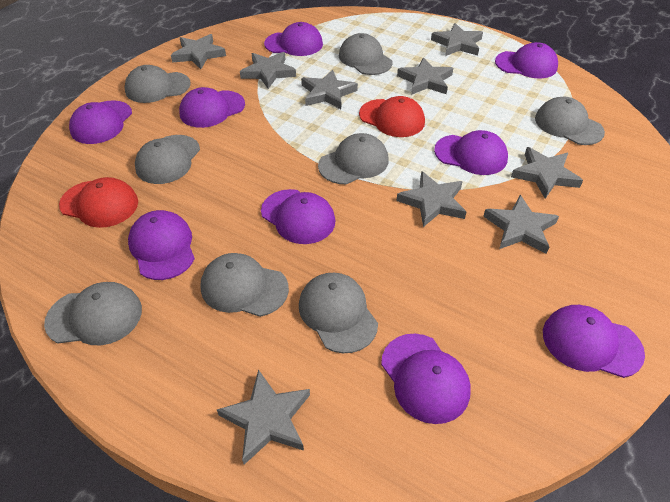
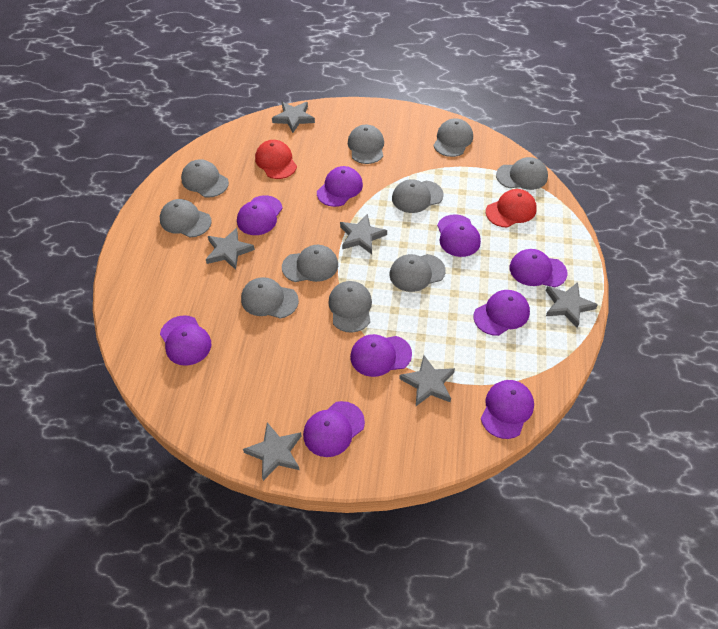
grey cap: [44,282,142,345] [124,65,190,103] [135,135,200,184] [200,253,289,317] [299,273,378,353] [318,133,389,184] [339,33,393,75] [535,97,605,145] = 8 -> [160,199,212,238] [181,159,229,198] [241,277,299,319] [282,245,338,282] [328,281,372,333] [348,125,384,164] [390,254,446,292] [392,179,443,213] [433,118,473,157] [496,157,548,190] = 10
grey star: [171,34,226,69] [217,370,310,465] [240,52,296,89] [301,70,358,109] [397,57,453,95] [397,171,466,227] [431,23,483,56] [483,195,559,254] [511,147,583,199] = 9 -> [206,228,255,270] [243,423,301,481] [272,102,315,133] [340,214,387,254] [399,355,455,406] [546,282,598,328] = 6

